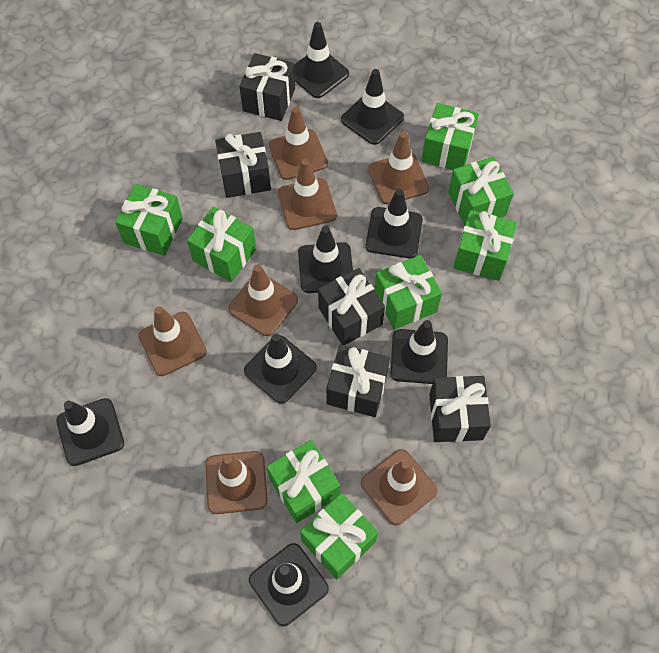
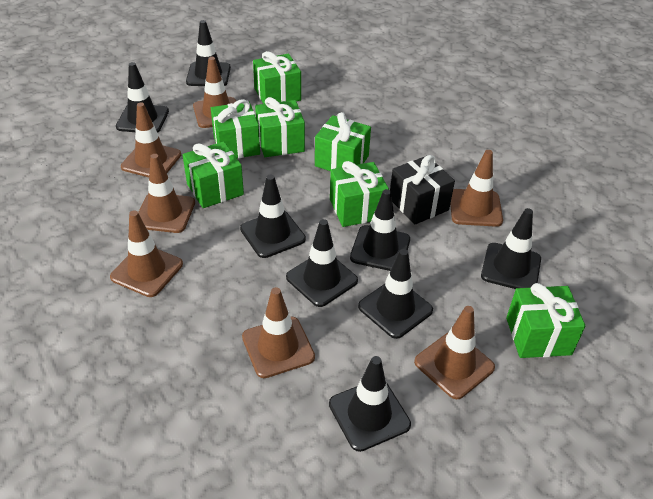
black gift: [215,132,271,198] [239,53,295,121] [318,268,385,345] [326,344,390,417] [429,376,491,442] = 5 -> [390,155,455,225] = 1
green gift: [115,184,183,256] [187,206,256,282] [267,440,340,523] [300,493,378,579] [374,255,442,330] [421,103,479,170] [448,157,514,225] [453,210,517,281] = 8 -> [182,141,244,208] [211,99,260,158] [253,51,301,104] [255,97,305,157] [315,112,371,171] [330,161,389,227] [506,283,585,358] = 7

